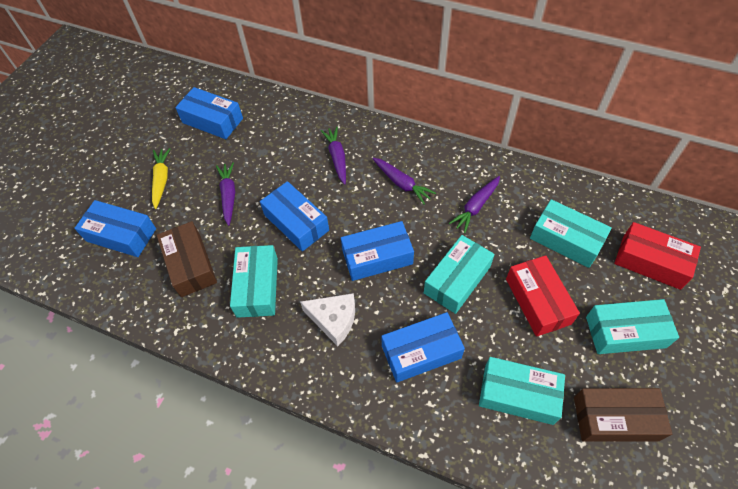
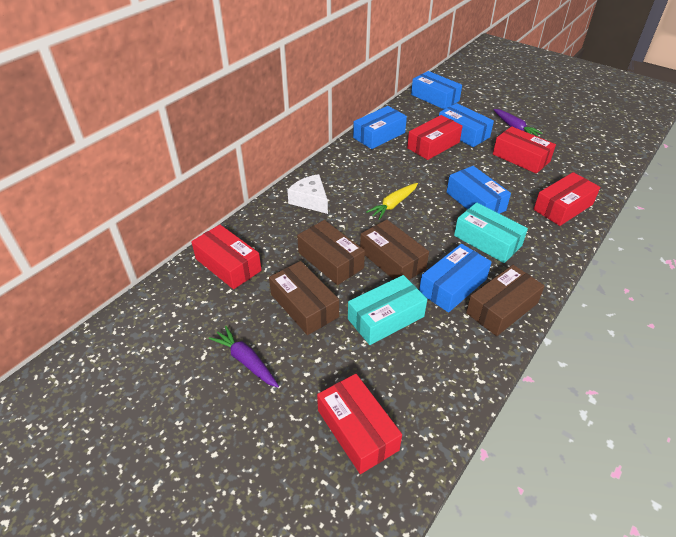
brown box: [157,221,217,297] [574,388,672,441] = 2 -> [269,261,339,335] [297,220,365,285] [360,220,429,280] [466,265,545,336] = 4
purple carrot: [216,162,235,226] [321,127,346,185] [372,158,436,205] [449,176,500,233] = 4 -> [209,326,279,388] [493,109,543,136] = 2
red box: [506,255,580,337] [614,222,701,290] = 2 -> [191,225,262,289] [317,374,402,474] [407,115,463,160] [493,126,556,174] [534,172,600,226] = 5
turquoise box: [230,245,278,318] [424,235,495,314] [479,357,565,425] [530,199,612,268] [586,299,679,354] = 5 -> [348,275,427,345] [454,202,528,263] = 2

